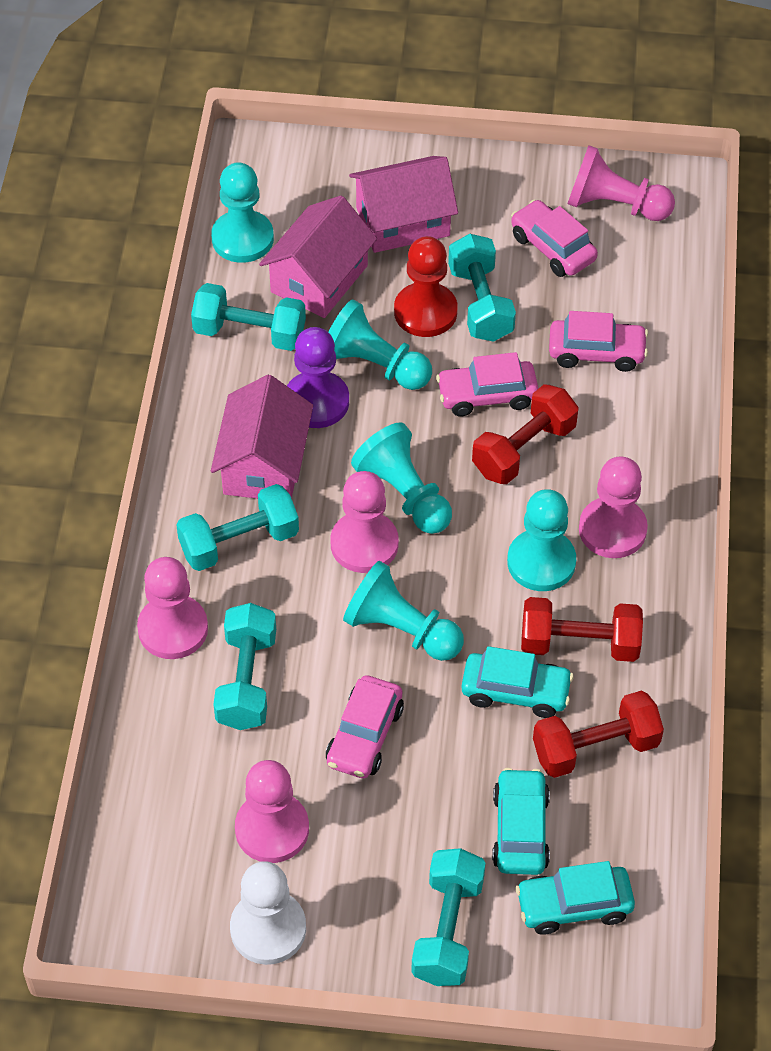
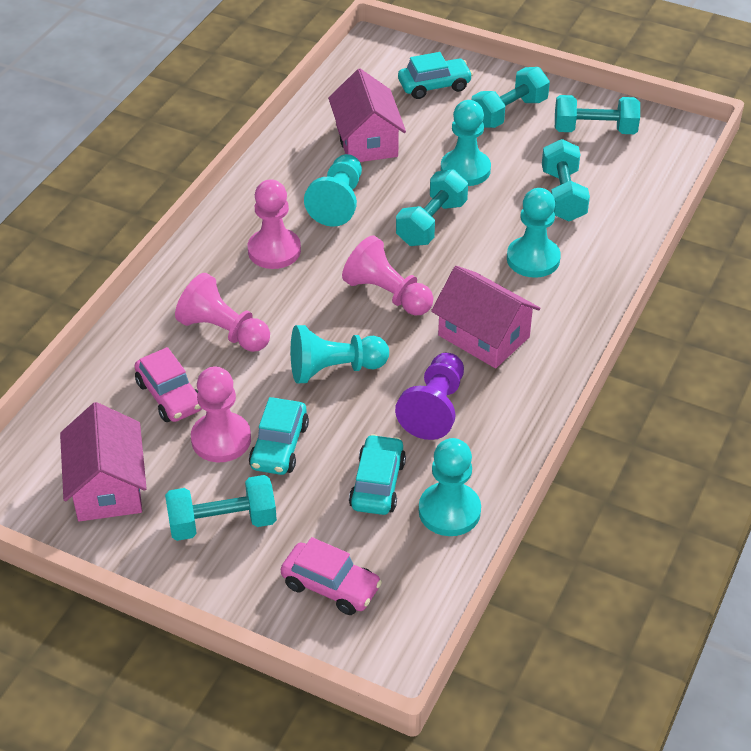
pink car: [326,675,404,778] [436,352,539,416] [511,200,598,277] [549,311,648,372] = 4 -> [134,347,202,422] [281,537,382,615] = 2
pink pawn: [137,557,208,659] [235,760,309,863] [330,471,399,573] [567,145,675,221] [579,456,648,558] = 5 -> [175,273,270,352] [191,366,251,462] [248,179,301,269] [342,235,433,315] = 4
red dumbbell: [472,384,579,484] [521,597,643,662] [533,691,664,778] = 3 -> none = 0
red pawn: [394,236,458,337] = 1 -> none = 0
white pawn: [230,861,306,965] = 1 -> none = 0

